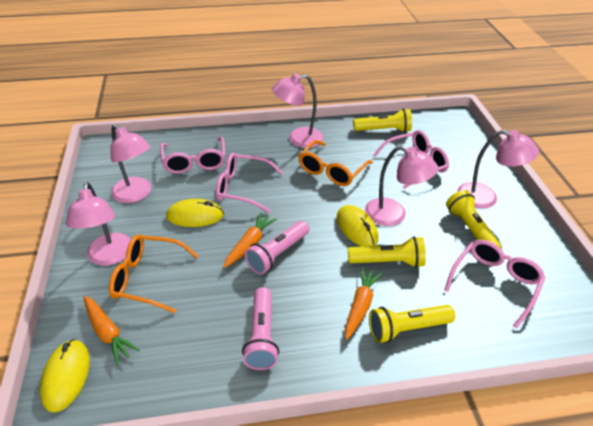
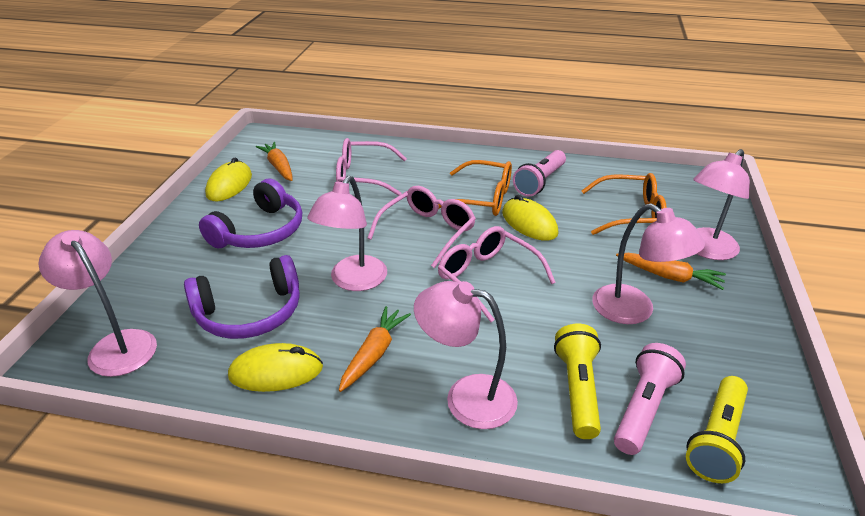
pink glasses: [160,137,225,174] [216,153,283,213] [373,130,449,189] [444,240,545,329] = 4 -> [336,138,407,196] [368,186,476,268] [438,226,556,322] = 3
purple headphones: none = 0 -> [184,255,300,339] [199,178,302,248] = 2
yellow flashlight: [348,236,426,268] [353,109,412,132] [369,305,455,343] [446,190,502,249] = 4 -> [554,324,601,439] [686,376,748,483] = 2

